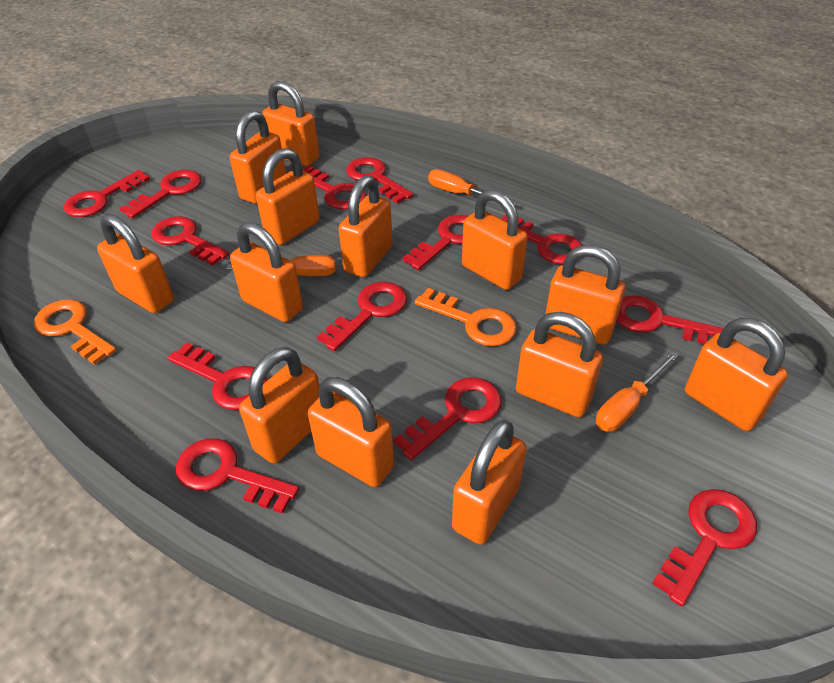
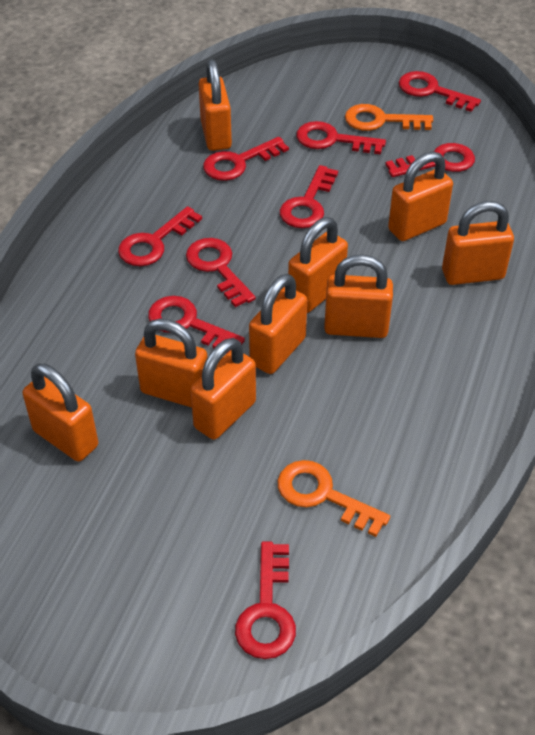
orange padlock: [97,214,174,313] [230,110,286,204] [230,222,303,322] [239,347,319,464] [256,148,320,245] [262,81,319,166] [308,377,394,487] [339,175,393,277] [452,419,527,545] [462,189,528,290] [516,312,603,417] [545,245,625,345] [685,318,788,431] = 13 -> [22,364,98,462] [135,318,208,408] [190,338,256,440] [199,59,232,151] [249,274,307,374] [288,217,348,313] [324,254,393,338] [388,152,453,241] [442,201,514,285] = 9
orange screwdriver: [227,255,336,276] [428,169,516,205] [596,351,679,432] = 3 -> none = 0
red key: [64,170,150,217] [120,170,202,219] [152,216,230,266] [168,342,267,410] [176,438,299,514] [302,165,366,209] [317,282,407,351] [346,157,413,203] [393,377,501,460] [403,215,468,270] [501,215,582,265] [616,295,723,344] [652,489,757,606] = 13 -> [118,206,202,266] [148,296,245,354] [186,238,256,307] [203,137,289,181] [235,541,296,659] [280,165,338,228] [297,121,386,154] [385,143,475,177] [399,71,481,112] = 9

